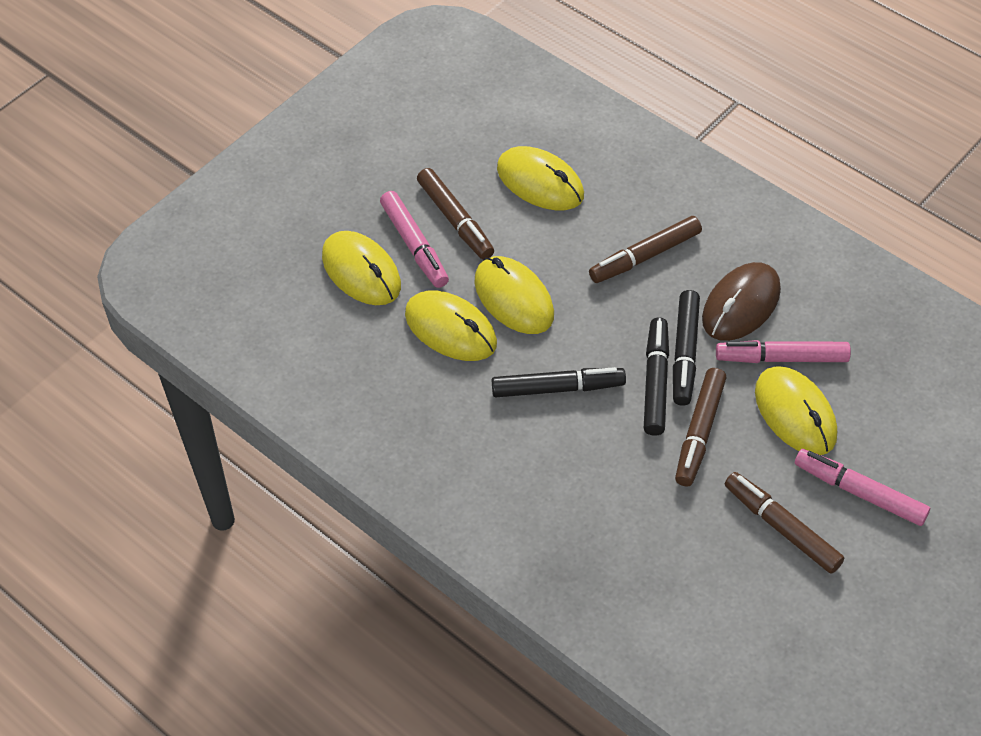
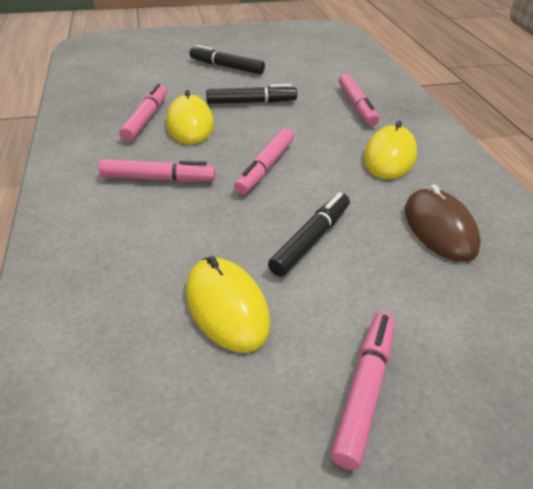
brown marker: [417,168,494,260] [589,216,702,283] [675,368,726,487] [725,472,844,574] = 4 -> none = 0
pink marker: [380,191,449,288] [716,340,851,363] [795,449,930,526] = 3 -> [99,159,216,182] [120,84,167,142] [234,128,294,195] [331,312,395,470] [339,74,379,126] = 5
yellow mouse: [322,231,401,305] [405,290,497,361] [474,256,554,334] [497,146,584,210] [755,366,837,455] = 5 -> [166,90,214,144] [186,256,271,353] [364,121,417,179] = 3

